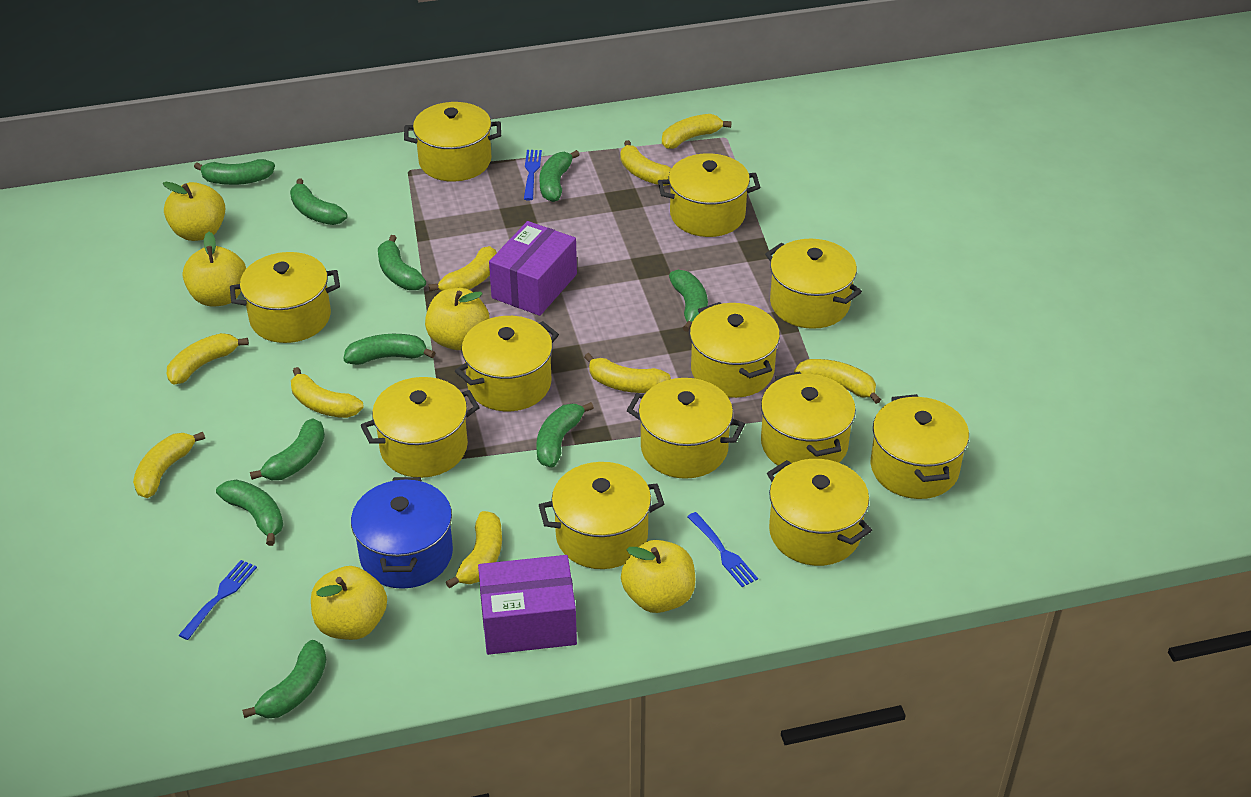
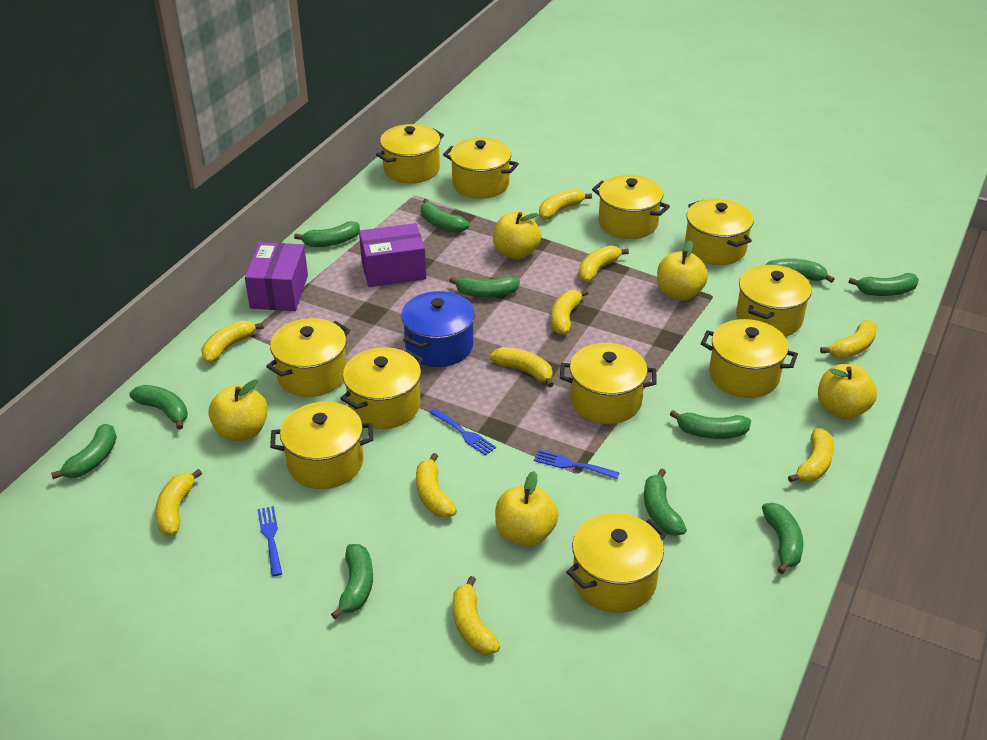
green banana: [194,159,275,185] [216,480,283,546] [242,640,326,719] [250,419,325,480] [290,178,347,225] [343,334,436,365] [378,235,426,290] [536,402,594,467] [540,150,580,202] [669,270,708,332] = 10 -> [51,424,117,479] [129,385,188,430] [294,221,360,247] [331,544,373,619] [421,199,469,233] [449,276,520,298] [644,468,687,536] [670,410,751,439] [762,503,804,574] [765,258,834,283] [848,273,919,296] = 11
yellow banana: [133,432,205,498] [167,333,249,385] [291,367,364,418] [429,246,497,291] [446,511,502,589] [584,353,671,393] [621,140,672,186] [662,114,732,149] [794,359,881,404] = 9 -> [155,469,202,535] [201,320,264,363] [416,453,457,518] [453,576,500,655] [490,347,554,388] [539,189,592,220] [551,289,588,335] [578,245,629,282] [788,428,834,483] [820,320,877,358] = 10
yellow pot: [230,252,340,343] [361,377,480,478] [404,102,501,182] [455,316,559,411] [539,462,664,569] [627,378,745,479] [658,153,760,237] [690,302,780,398] [761,371,856,465] [765,239,862,329] [767,459,872,566] [871,394,969,499] = 12 -> [266,318,350,397] [270,402,373,489] [340,347,423,429] [376,124,444,184] [443,138,519,199] [560,343,657,424] [566,513,667,613] [592,175,670,239] [685,199,754,265] [701,319,798,398] [736,265,812,337] = 11

